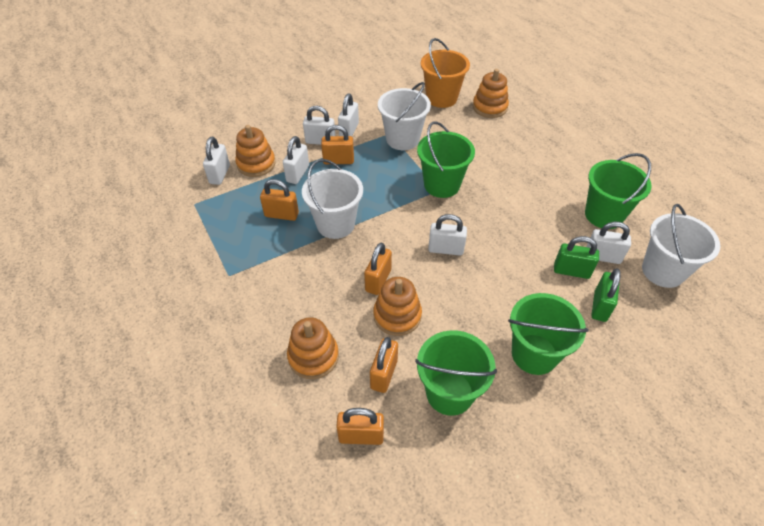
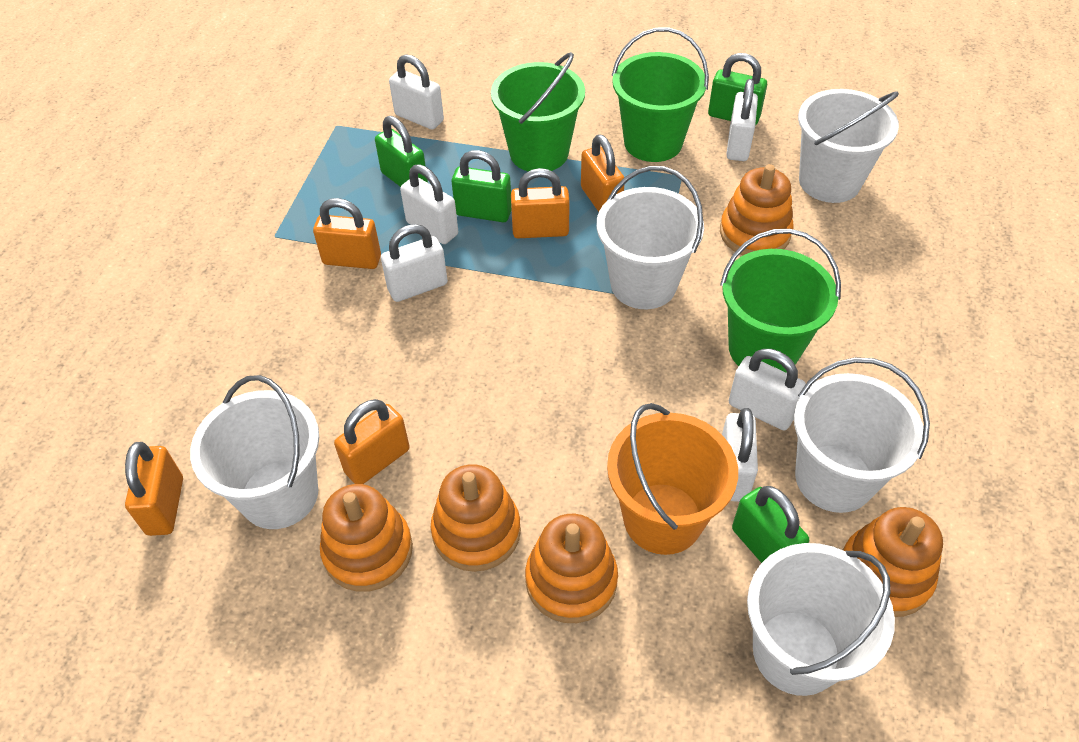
green bucket: [415,330,497,416] [417,121,475,198] [508,293,589,375] [585,153,652,229] = 4 -> [491,52,585,172] [611,27,709,162] [720,229,841,373] = 3
green padlock: [554,236,599,279] [591,268,621,322] = 2 -> [375,116,428,187] [452,150,511,222] [708,53,767,126] [732,486,809,563] = 4
orange stacking toy: [235,125,276,177] [287,317,339,379] [373,277,422,336] [473,69,509,118] = 4 -> [320,484,413,592] [431,464,521,572] [525,514,618,623] [720,164,793,255] [843,507,943,617] = 5
white bucket: [302,159,363,239] [378,82,431,150] [642,204,720,288] = 3 -> [190,375,319,529] [596,166,704,309] [747,543,895,696] [794,357,930,513] [798,89,899,203] = 5

